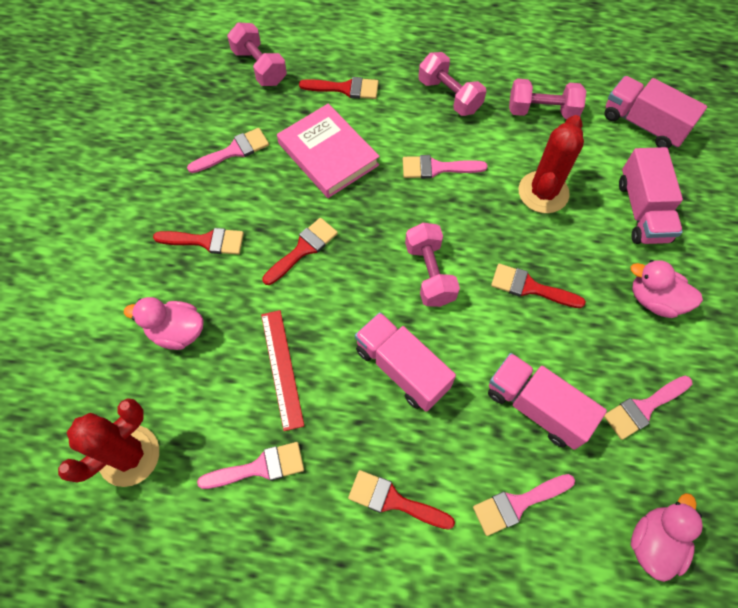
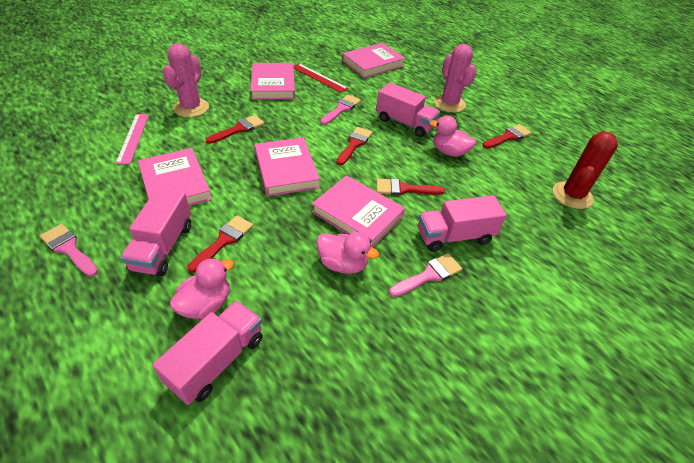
pink book: [277,104,380,198] = 1 -> [138,148,212,206] [250,63,295,100] [255,137,320,196] [312,175,405,247] [342,43,405,78] = 5
pink brush: [187,128,269,173] [197,442,304,489] [403,155,488,179] [473,474,575,536] [604,376,692,440] = 5 -> [40,224,98,277] [321,95,361,125] [389,253,462,297] = 3
pink cactus: none = 0 -> [162,43,209,117] [434,44,477,113] = 2
pink dumbbell: [227,22,287,86] [405,223,460,307] [419,52,486,116] [509,78,586,119] = 4 -> none = 0
pink ruler: none = 0 -> [115,114,149,164] = 1
red cactus: [58,398,159,487] [518,115,584,213] = 2 -> [553,131,618,209] = 1

